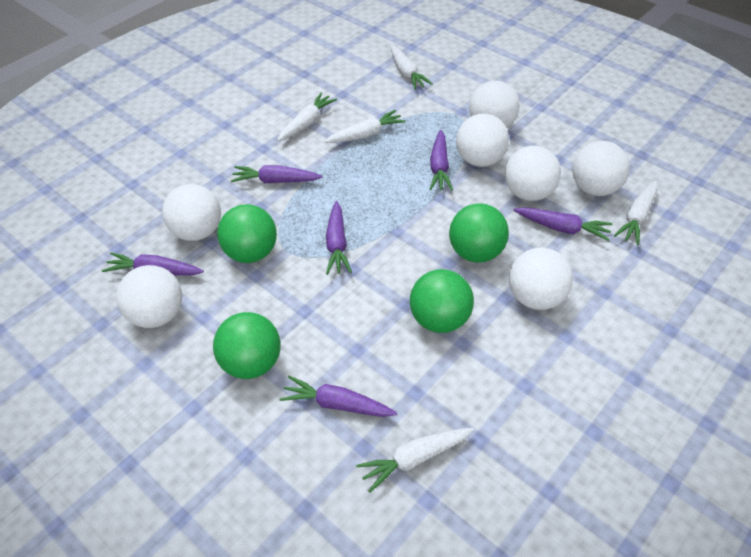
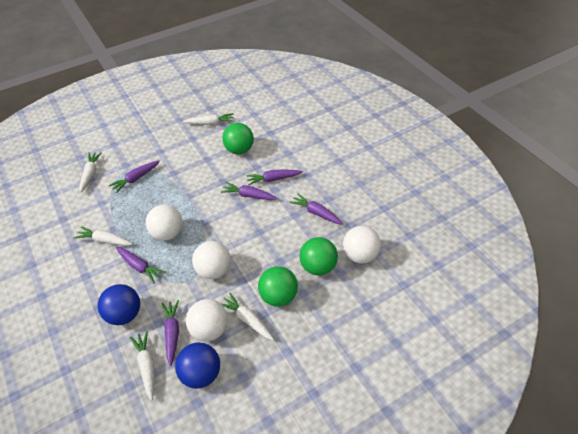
blue ball: none = 0 -> [98,284,140,325] [175,342,220,389] = 2
green ball: [213,312,281,379] [217,204,277,263] [410,269,474,333] [449,204,509,262] = 4 -> [222,123,254,154] [258,266,298,307] [300,237,338,275] = 3
white ball: [116,265,182,328] [162,184,221,241] [456,114,509,167] [469,81,520,128] [505,146,561,201] [509,247,573,310] [572,141,630,196] = 7 -> [146,205,182,241] [186,299,228,342] [192,241,231,279] [343,226,381,264] = 4

